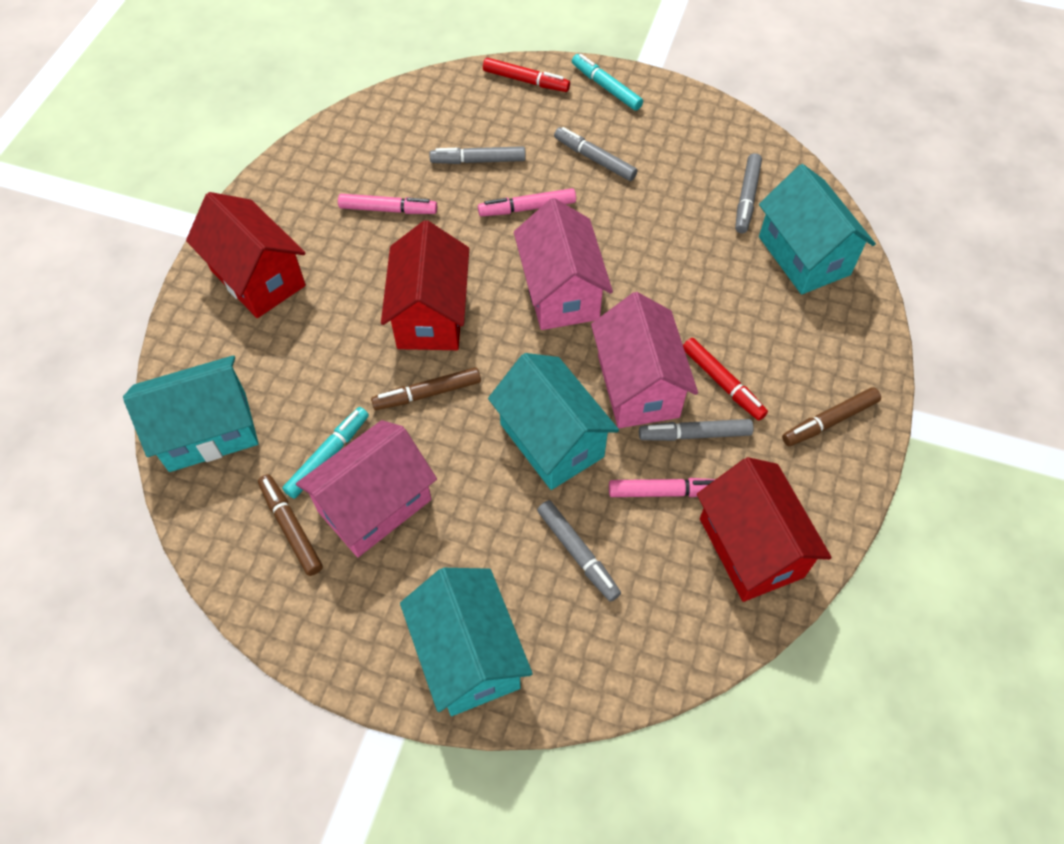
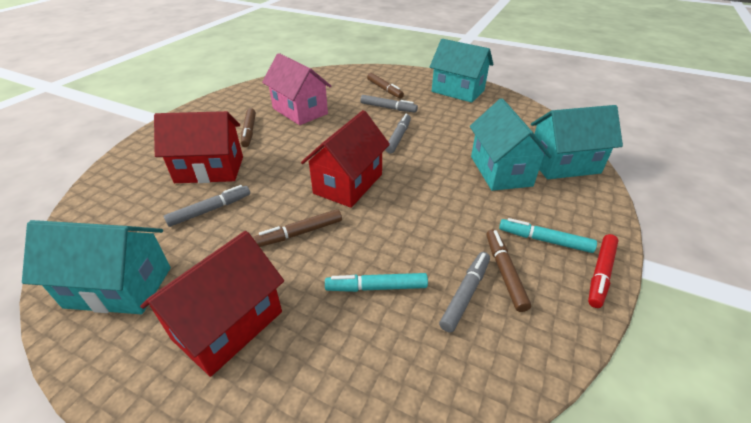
brown marker: [258,474,323,576] [371,367,481,410] [782,387,881,446] = 3 -> [241,108,256,147] [253,209,342,247] [367,73,404,98] [486,229,531,312] = 4
grey marker: [430,146,526,164] [537,500,621,602] [554,127,637,181] [639,419,754,441] [735,153,762,233] = 5 -> [164,185,250,227] [360,95,418,112] [385,114,411,154] [439,252,490,333] = 4
pink house: [296,420,437,557] [514,198,613,330] [591,292,698,428] = 3 -> [262,53,331,125] = 1
pink marker: [338,194,437,214] [478,188,576,216] [609,478,716,497] = 3 -> none = 0
red marker: [483,58,570,92] [683,338,768,420] = 2 -> [588,234,619,308] = 1

